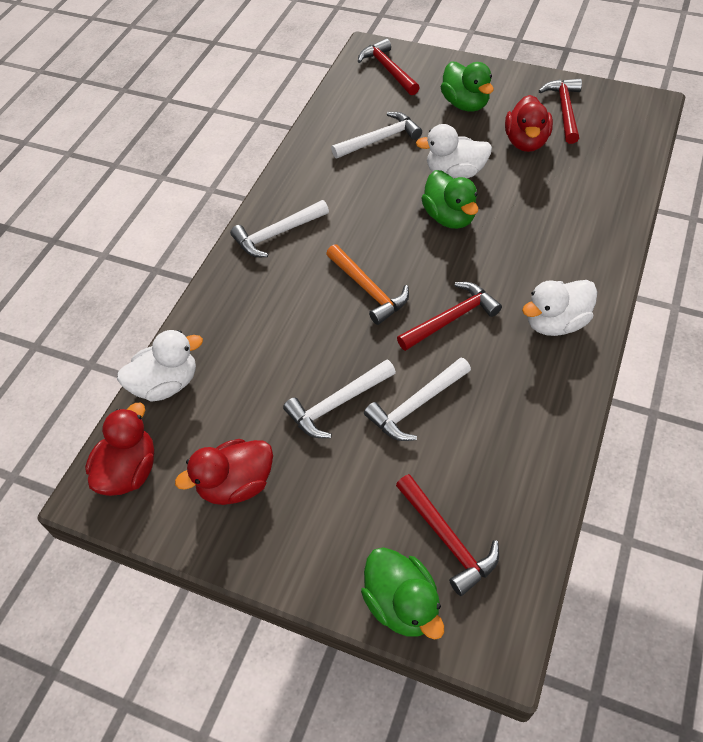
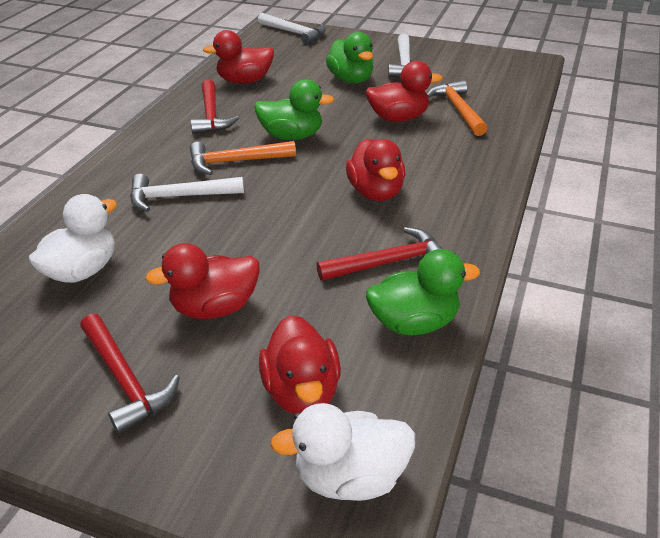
orange hammer: [326,244,409,325] = 1 -> [190,141,296,175] [427,80,488,136] = 2
red duck: [85,403,154,496] [175,439,273,505] [505,95,553,152] = 3 -> [145,243,260,319] [203,30,274,84] [259,315,341,414] [346,138,405,201] [366,61,443,122] = 5
red hammer: [358,38,420,95] [396,474,499,596] [397,282,502,351] [539,78,582,144] = 4 -> [80,314,180,434] [190,79,239,134] [316,227,443,281] = 3
white duck: [117,330,203,402] [416,124,492,178] [522,280,597,336] = 3 -> [29,194,117,283] [270,403,415,501] = 2
white hammer: [230,200,329,257] [283,359,396,438] [331,112,422,159] [364,357,471,441] = 4 -> [130,174,244,212] [258,13,326,45] [388,34,431,77] = 3

